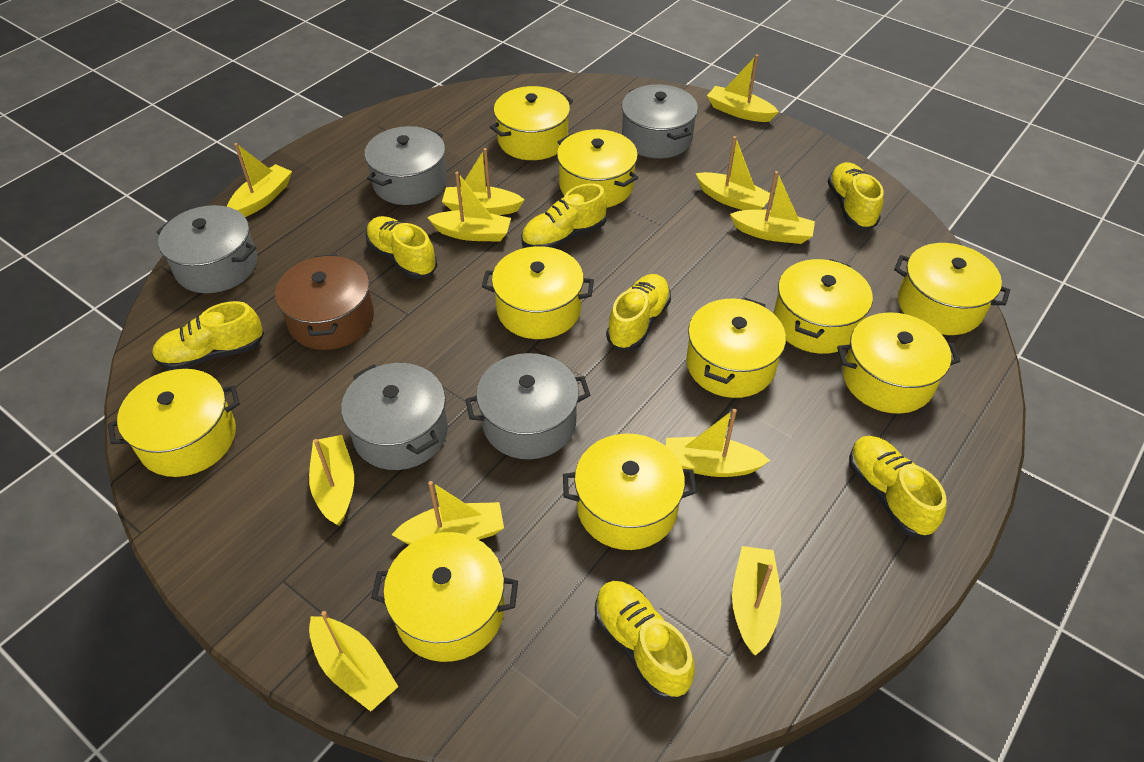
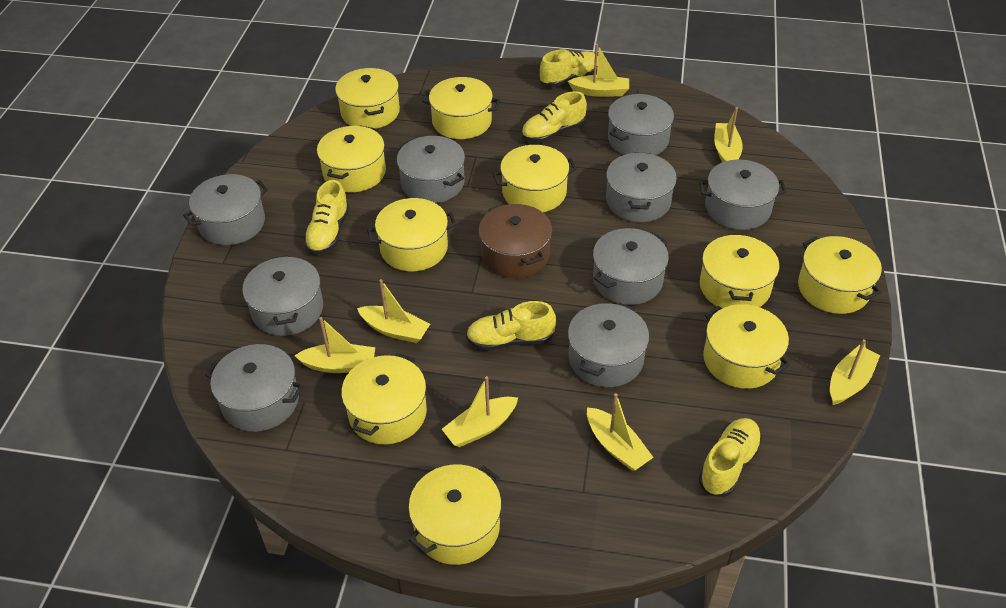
grey pot: [157,205,257,293] [341,363,448,470] [364,126,447,205] [465,353,590,459] [622,84,698,158] = 5 -> [183,174,268,245] [205,344,304,432] [242,255,323,336] [397,136,465,203] [568,302,649,387] [593,228,669,305] [606,152,677,222] [608,94,674,155] [699,160,786,230] = 9
yellow boat: [227,143,292,217] [309,435,354,526] [309,611,398,712] [391,481,504,545] [427,172,511,242] [442,148,525,215] [666,409,770,477] [696,136,770,210] [707,54,779,122] [730,171,815,244] [732,546,781,656] = 11 -> [295,317,375,373] [357,279,430,343] [442,376,518,447] [568,44,629,97] [587,393,654,471] [714,107,743,162] [830,339,880,405] = 7
yellow shoe: [152,301,264,370] [366,216,437,279] [521,183,607,248] [595,581,695,699] [606,274,671,350] [828,162,883,230] [849,436,947,537] = 7 -> [304,180,349,255] [466,301,556,351] [522,91,587,142] [540,50,598,87] [699,418,762,497] = 5

